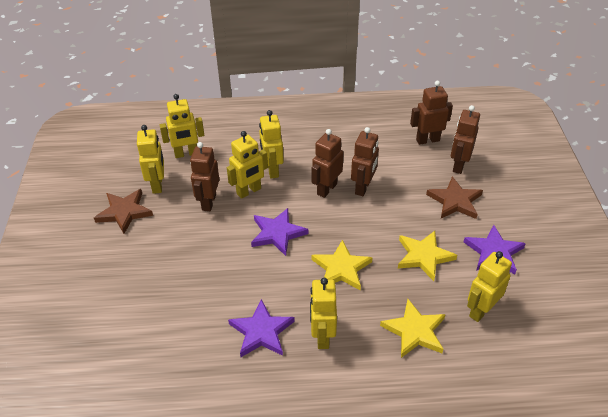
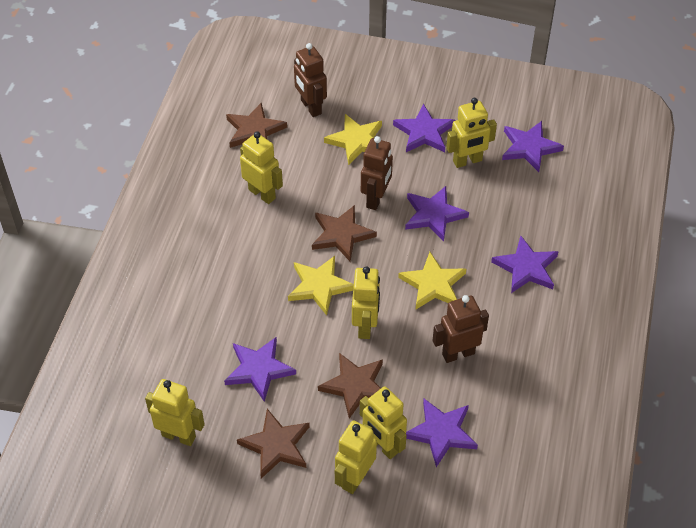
brown robot: [190,142,219,211] [312,129,344,198] [351,127,379,196] [410,81,453,145] [451,105,480,174] = 5 -> [294,43,327,117] [361,136,393,210] [433,295,489,363] = 3
brown star: [94,189,153,234] [426,176,483,219] = 2 -> [226,103,287,148] [237,409,310,478] [312,205,377,261] [318,353,383,419] = 4
purple star: [228,299,295,357] [251,208,308,256] [464,225,526,274] = 3 -> [224,337,296,402] [393,104,455,152] [405,186,469,242] [406,399,478,467] [491,236,559,293] [502,121,564,172] = 6

